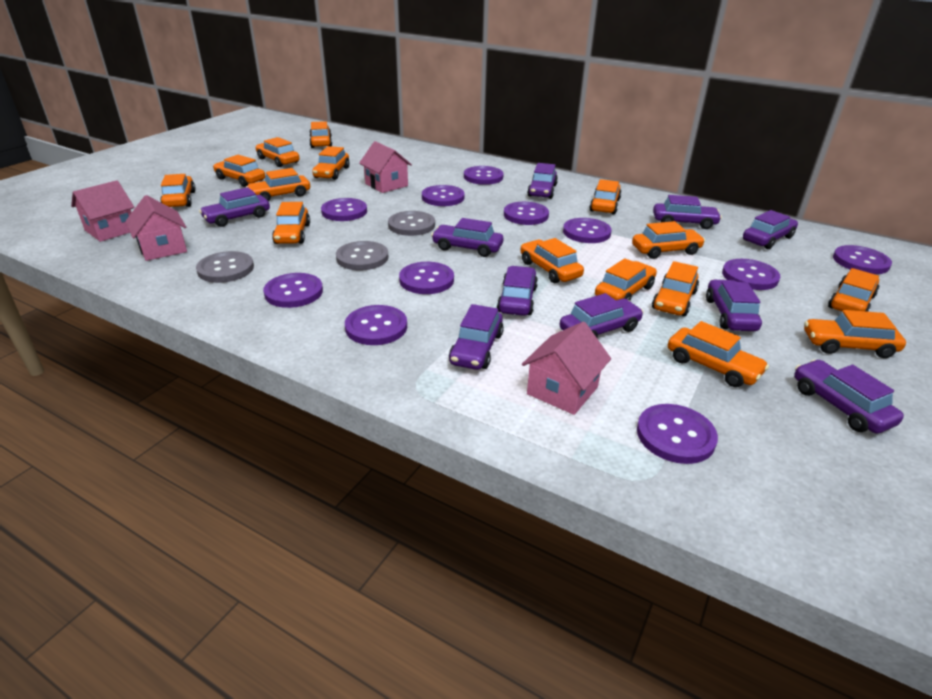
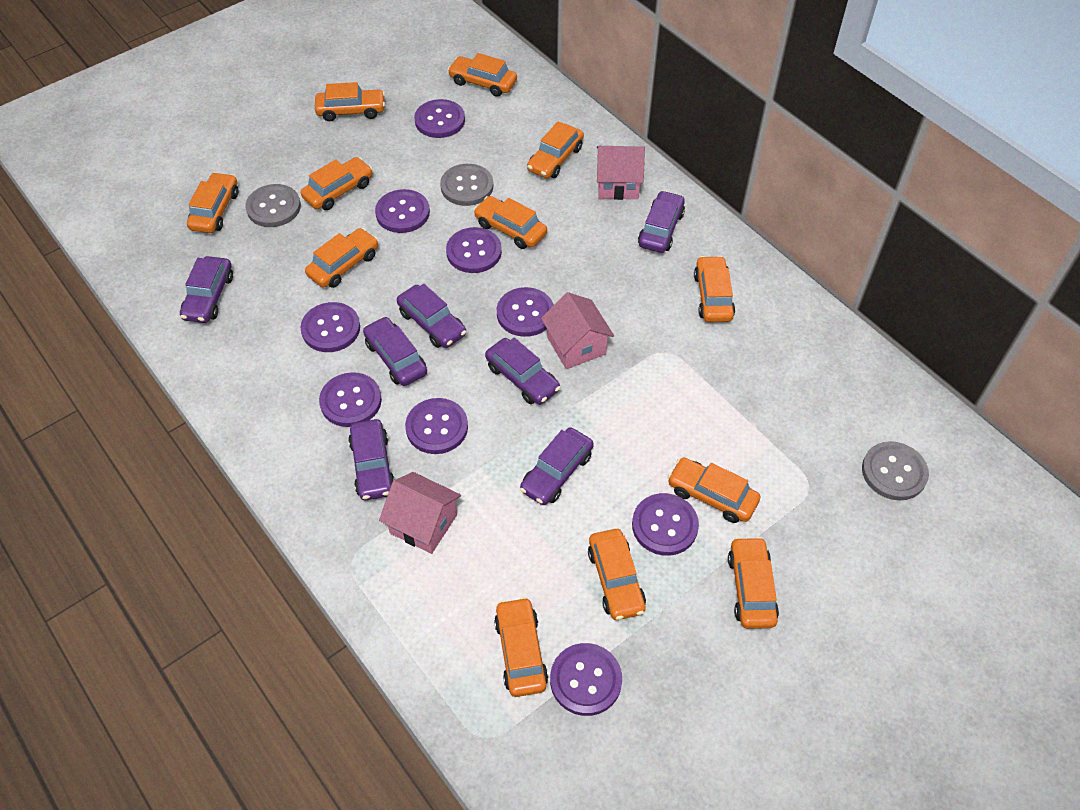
orange car: [160,174,196,207] [213,155,265,187] [246,168,310,202] [256,137,300,167] [272,202,310,244] [309,121,332,148] [312,146,350,180] [520,238,584,283] [589,179,622,214] [595,258,657,301] [632,221,705,259] [652,261,699,316] [668,321,769,387] [804,310,906,358] [828,268,879,312] = 15 -> [187,172,238,233] [301,157,373,210] [305,228,378,288] [315,82,385,121] [448,53,517,97] [474,196,547,249] [494,597,548,697] [527,121,584,178] [588,529,646,620] [667,458,760,523] [694,256,735,322] [728,537,779,629] = 12
pink house: [71,180,135,242] [126,195,187,261] [359,141,412,193] [522,322,611,415] = 4 -> [379,472,461,554] [541,292,614,369] [597,146,645,200] = 3
purple button: [263,273,323,308] [321,198,367,221] [345,305,407,345] [399,262,454,294] [422,185,464,206] [464,166,504,185] [504,202,549,225] [563,218,612,243] [637,404,718,464] [722,259,780,290] [833,245,892,274] = 11 -> [300,302,360,352] [319,372,382,427] [375,189,430,233] [405,398,468,454] [414,99,465,138] [446,227,502,273] [497,287,554,337] [550,643,622,716] [632,493,699,556] = 9
purple car: [199,187,270,227] [431,218,503,257] [449,304,504,370] [497,266,538,316] [527,163,558,199] [560,293,644,338] [653,195,722,229] [706,280,762,331] [743,210,798,249] [794,359,904,434] = 10 -> [180,256,233,323] [348,419,395,500] [363,316,427,386] [397,284,467,348] [485,338,561,405] [520,427,594,505] [638,190,685,253] = 7

